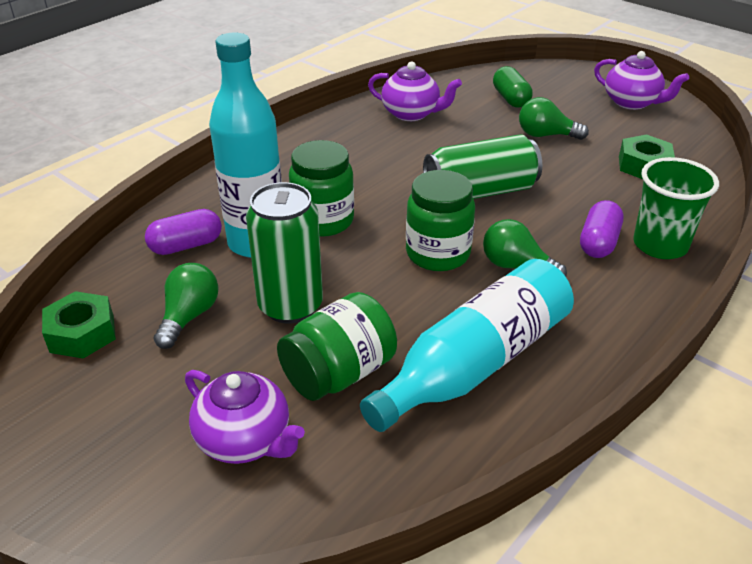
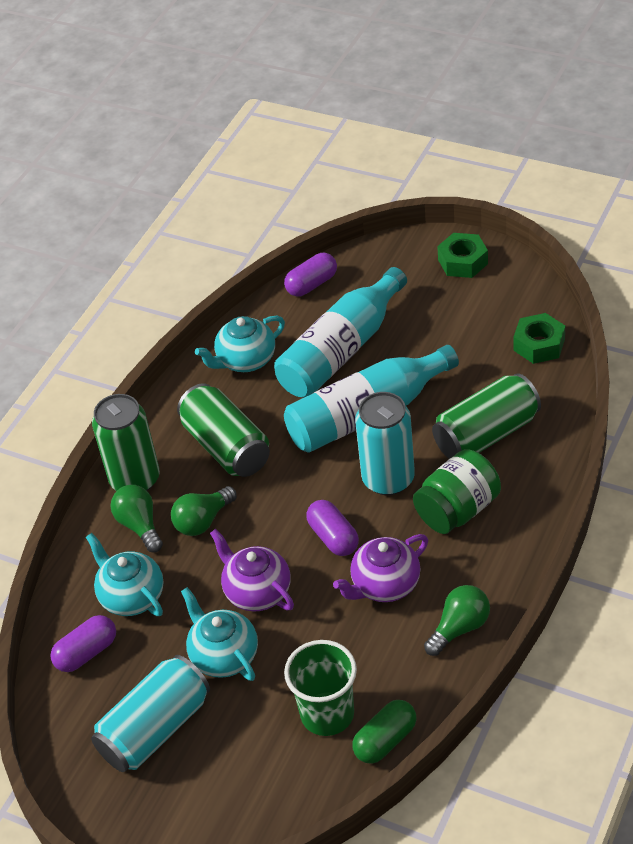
green can: [246,182,323,324] [423,134,542,199] = 2 -> [92,394,160,491] [177,383,270,477] [432,373,541,459] = 3
green jar: [277,292,397,401] [289,140,354,237] [406,170,475,271] = 3 -> [413,449,501,534] = 1
purple capsule: [145,209,222,255] [580,200,623,258] = 2 -> [50,615,116,672] [284,253,337,297] [306,500,359,556] = 3
purple teapot: [185,370,305,464] [368,61,462,121] [594,51,689,110] = 3 -> [210,529,294,611] [333,534,428,602] = 2
turquoise can: none = 0 -> [91,655,210,772] [355,392,415,495] = 2
turquoise teapot: none = 0 -> [86,533,163,616] [181,587,258,681] [195,316,285,372] = 3

